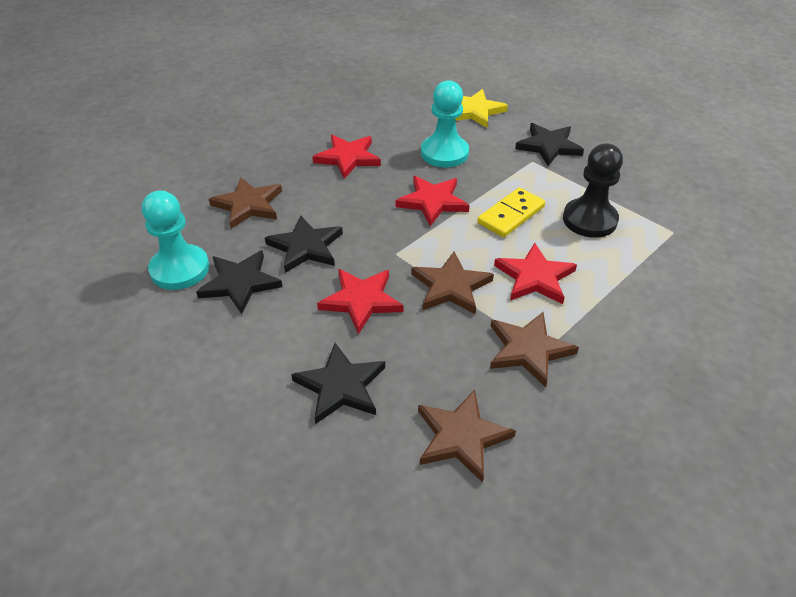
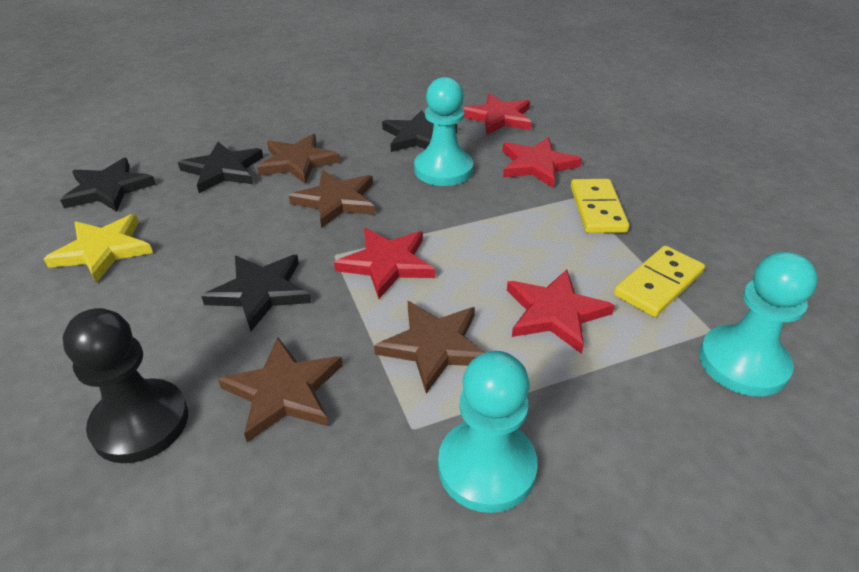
turquoise pawn: [142,190,209,290] [421,80,469,167] = 2 -> [414,77,473,186] [438,351,538,513] [699,251,818,397] = 3
yellow domino: [477,188,545,237] = 1 -> [571,179,629,233] [614,246,705,317] = 2

